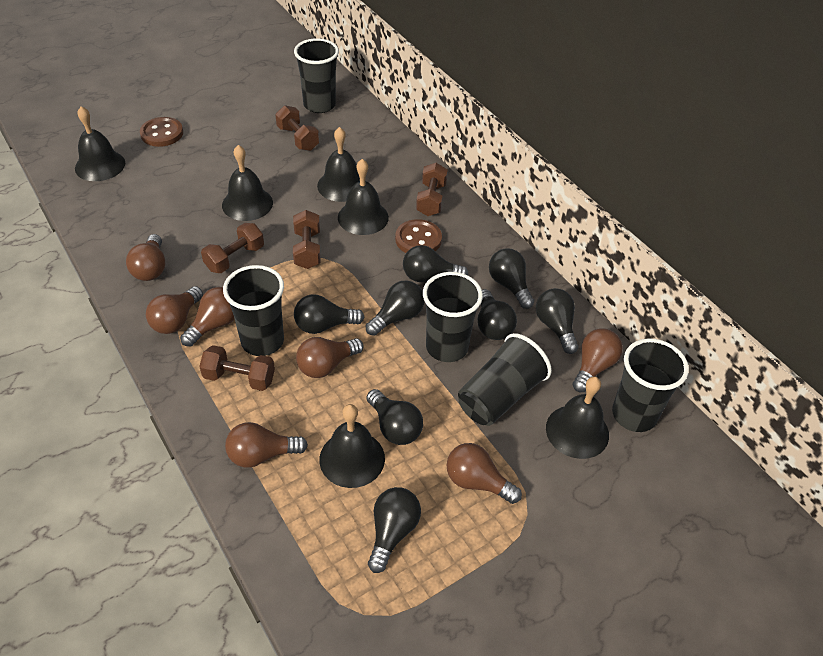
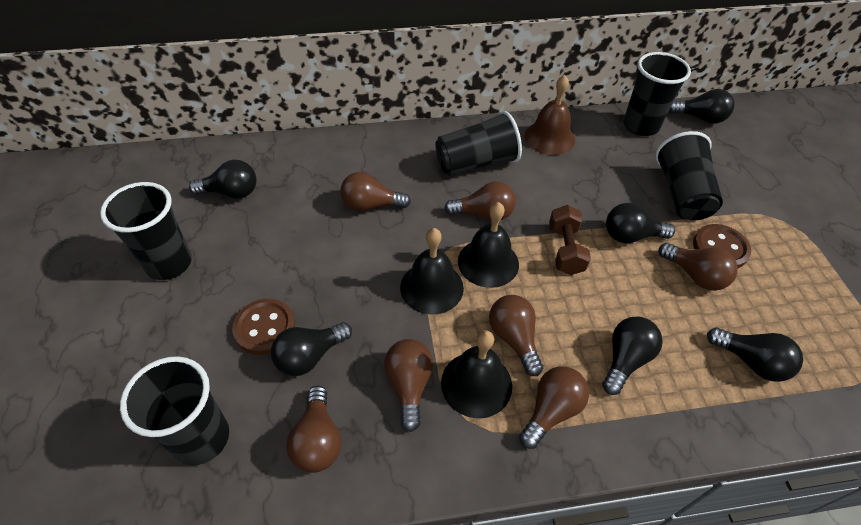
black bell: [75,106,125,181] [222,145,273,221] [317,127,360,202] [319,404,385,488] [338,159,389,235] [546,377,609,459] = 6 -> [400,228,464,315] [441,330,512,418] [458,202,519,288] = 3
black light bulb: [294,295,364,334] [366,280,425,336] [367,389,423,445] [368,487,421,573] [403,245,468,282] [478,289,517,340] [489,248,534,309] [536,288,579,354] = 8 -> [189,160,257,199] [271,322,352,376] [602,316,663,395] [606,203,675,243] [669,89,734,124] [707,327,803,382] = 6
brown bell: none = 0 -> [524,75,575,155] = 1
brown dumbbell: [199,345,275,391] [201,223,264,273] [275,105,319,151] [293,210,321,269] [416,163,448,216] = 5 -> [549,205,591,275] = 1

